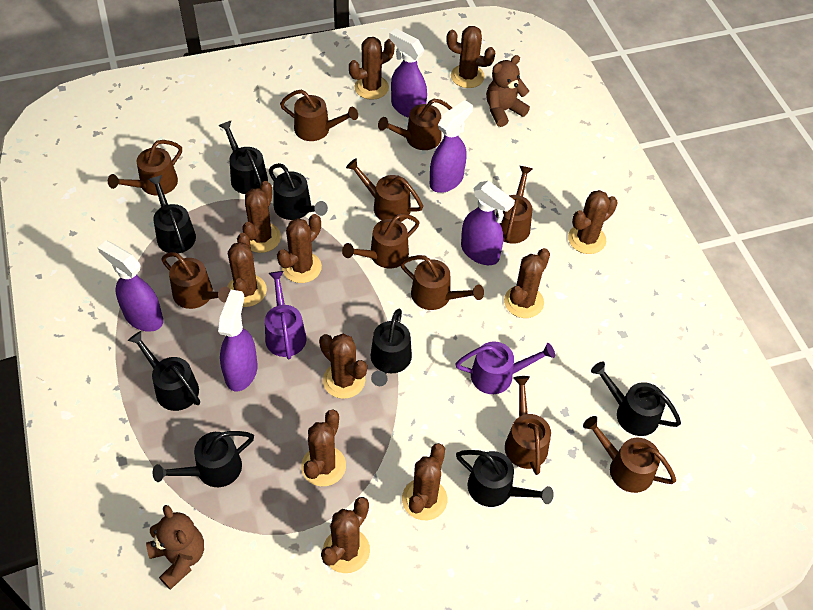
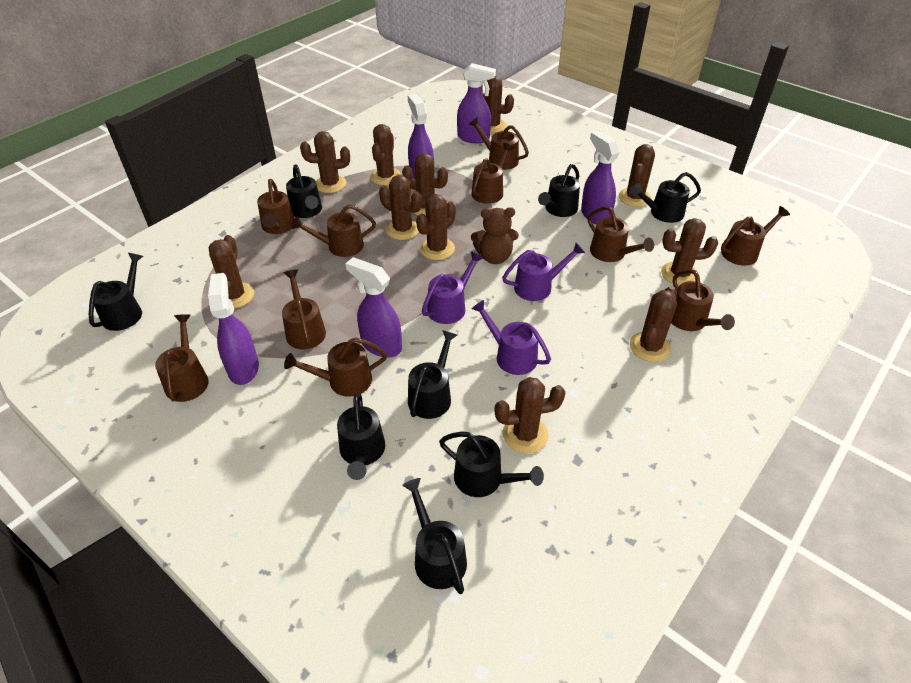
brown teddy bear: [146,505,204,590] [486,55,530,127] = 2 -> [471,207,519,264] = 1
purple watering can: [265,271,306,359] [455,342,555,394] = 2 -> [422,251,483,324] [471,300,551,375] [502,243,585,301] = 3

